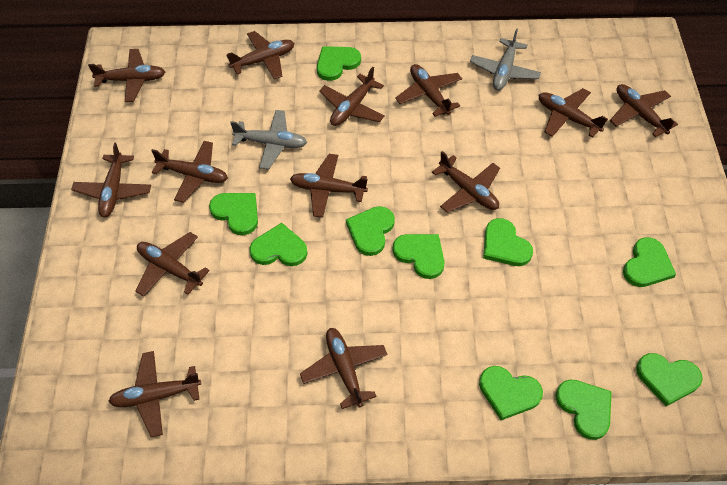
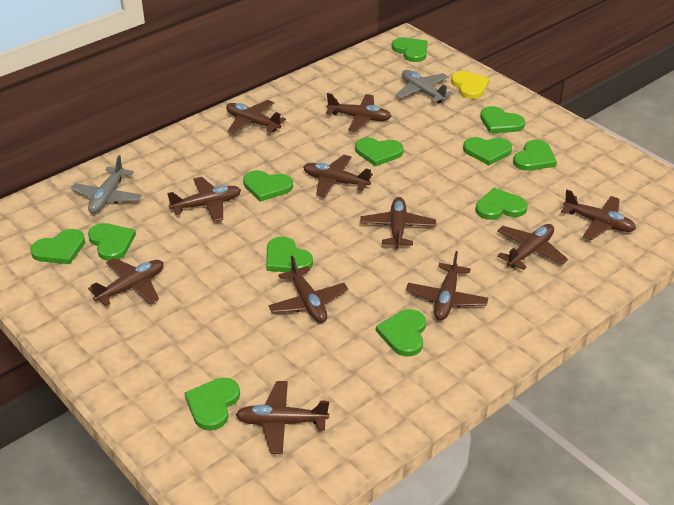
brown plane: [71,143,151,217] [88,49,165,102] [108,351,201,437] [135,232,210,297] [151,141,228,202] [226,31,294,80] [290,154,368,218] [300,328,388,409] [319,67,385,126] [395,64,462,117] [432,151,500,213] [539,88,608,138] [610,84,678,137] = 13 -> [88,258,164,306] [167,177,241,222] [226,100,286,134] [236,381,329,454] [268,256,348,323] [303,155,373,197] [326,93,392,132] [360,197,436,248] [406,251,488,320] [497,224,568,270] [561,190,636,240] = 11
green heart: [209,193,258,235] [250,223,308,266] [317,46,361,81] [346,206,395,256] [392,234,445,279] [479,366,543,420] [483,218,533,266] [556,380,612,440] [623,237,676,287] [636,353,703,406] = 10 -> [30,229,85,264] [88,223,136,261] [184,378,240,431] [243,170,293,202] [266,237,313,272] [355,138,404,167] [376,309,426,356] [392,38,428,62] [463,137,512,165] [476,188,528,220] [480,106,525,133] [513,140,557,171] = 12
yellow heart: none = 0 -> [451,71,490,99] = 1

